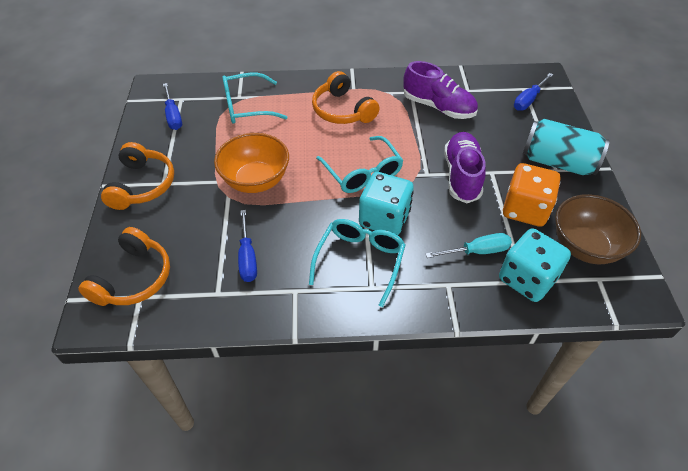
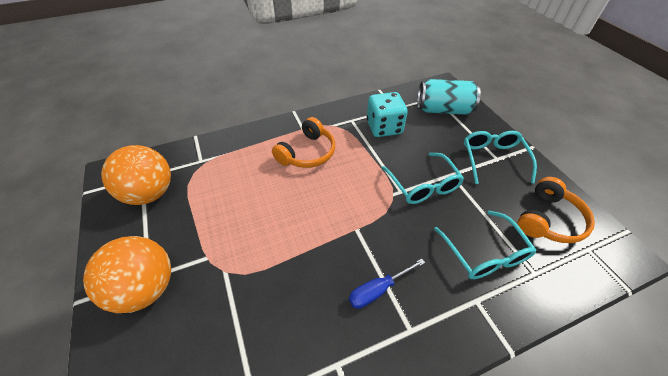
blue screwdriver: [163,83,182,130] [238,210,257,282] [514,73,553,111] = 3 -> [349,259,425,309] = 1
brown bowl: [555,194,641,264] = 1 -> none = 0
orange ball: none = 0 -> [83,236,171,313] [101,145,171,205] = 2
orange bowl: [214,133,289,193] = 1 -> none = 0
orange dice: [503,163,560,227] = 1 -> none = 0
orange headphones: [78,227,170,306] [101,142,174,210] [312,71,380,124] = 3 -> [272,117,335,168] [517,177,595,243] = 2
purple shoe: [403,61,478,119] [444,132,486,203] = 2 -> none = 0
turquoise dice: [359,172,414,235] [499,228,571,302] = 2 -> [367,92,408,137] = 1
turquoise screwdriver: [425,233,512,258] = 1 -> none = 0

